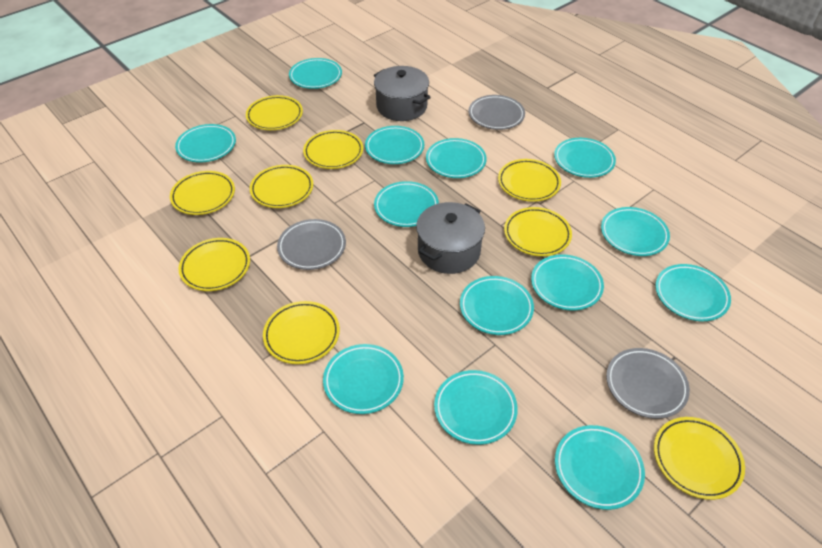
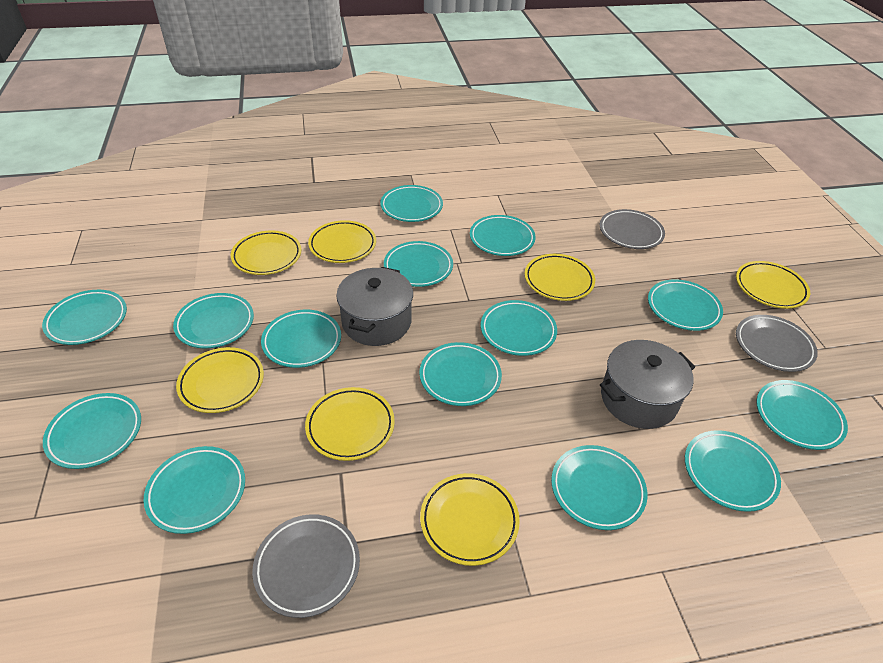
turquoise plate: [175,124,236,162] [289,58,342,89] [323,344,404,414] [365,126,424,164] [374,181,439,227] [426,138,487,178] [434,370,518,445] [460,276,534,335] [531,255,604,310] [554,138,616,178] [555,425,645,510] [601,207,670,256] [655,264,731,321] = 13 -> [42,290,127,345] [43,393,141,469] [143,446,245,534] [173,293,254,348] [261,310,341,368] [380,185,443,222] [384,241,453,287] [420,342,502,406] [470,215,536,256] [481,300,557,356] [551,445,648,530] [648,279,723,331] [685,430,781,512] [756,380,848,450] = 14
yellow plate: [170,171,235,215] [178,238,250,291] [246,95,303,130] [250,165,313,208] [263,301,340,364] [303,130,363,169] [498,159,561,202] [504,207,572,256] [654,417,745,500] = 9 -> [176,347,264,413] [231,230,301,275] [305,387,395,461] [308,220,376,263] [420,473,520,566] [525,254,595,301] [736,261,810,309] = 7

